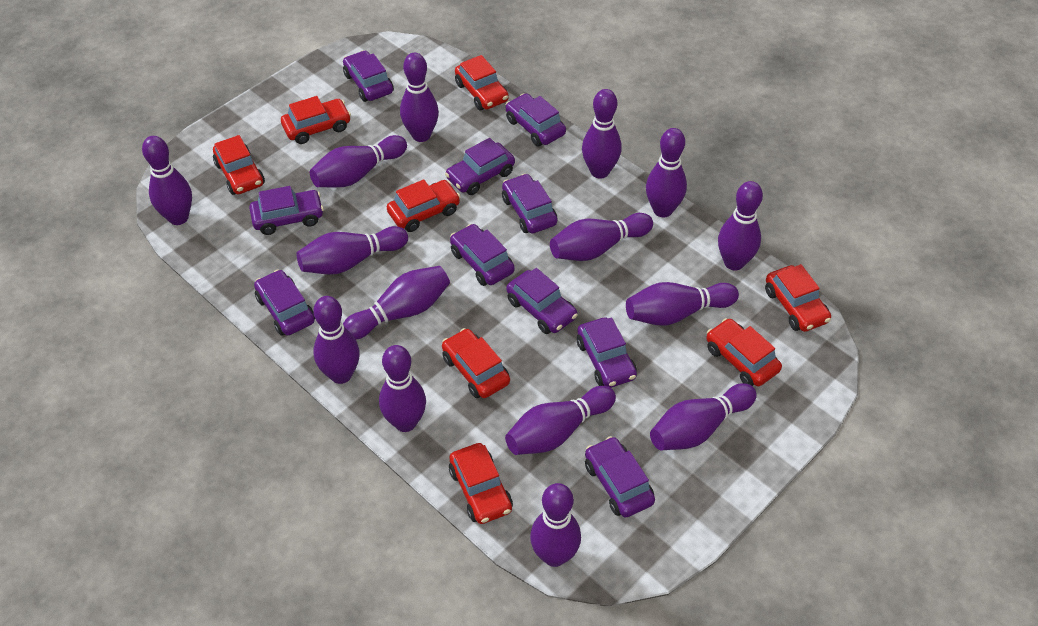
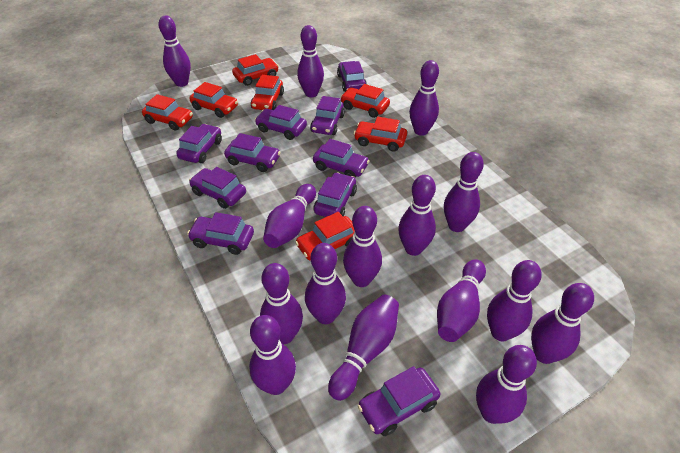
red car: [213,135,265,195] [281,96,351,144] [387,179,461,232] [442,328,510,398] [449,443,513,524] [455,55,509,110] [706,318,782,386] [765,264,831,332] = 8 -> [142,94,193,131] [189,82,238,118] [232,54,279,86] [251,75,284,110] [295,212,355,261] [340,84,390,118] [354,117,407,152] = 7

